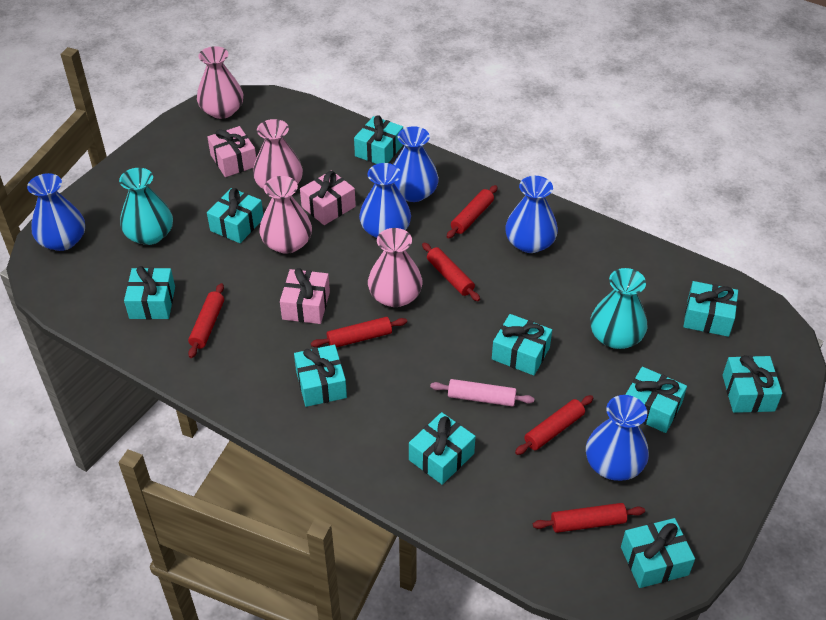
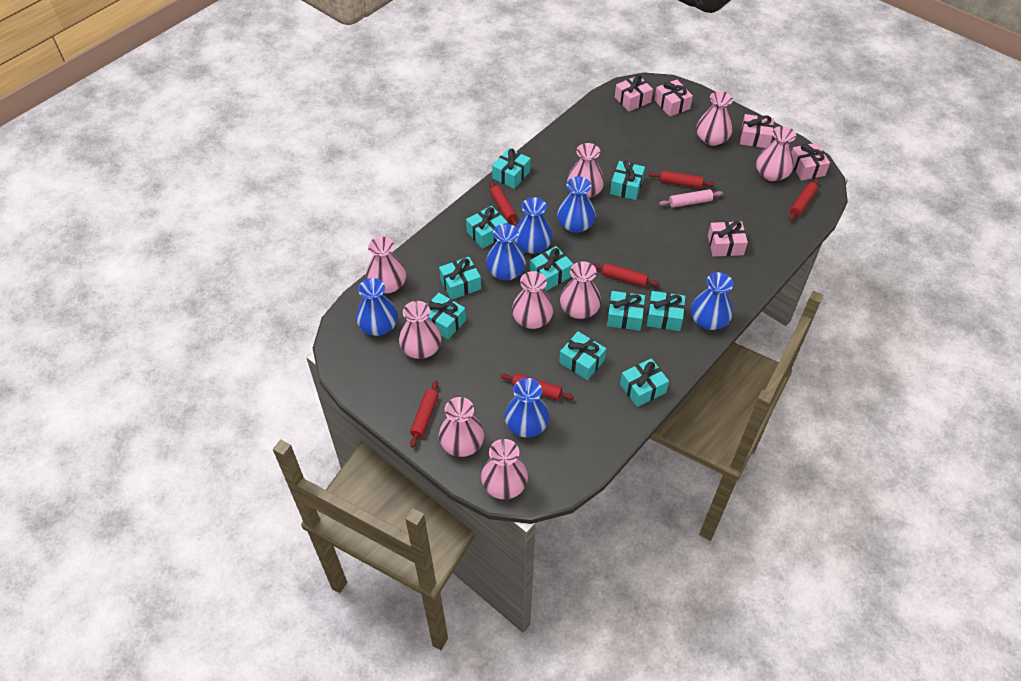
blue vase: [27,173,85,251] [359,163,411,238] [393,126,439,202] [505,176,558,253] [586,395,649,481] = 5 -> [356,278,398,336] [486,224,526,280] [504,378,549,438] [515,197,553,254] [557,177,596,233] [691,272,733,330] = 6
pink gift: [207,126,256,177] [280,268,330,324] [300,170,356,225] = 3 -> [615,75,653,112] [654,80,693,117] [708,221,748,257] [740,114,774,148] [792,143,830,181] = 5
pink vase: [197,46,243,119] [253,119,303,189] [259,176,312,254] [368,228,423,307] = 4 -> [366,237,406,294] [399,301,441,359] [439,397,484,457] [481,439,528,499] [512,271,553,329] [560,261,601,319] [567,143,604,198] [696,91,733,146] [756,126,796,181] = 9
turquoise vase: [119,168,173,245] [590,268,647,349] = 2 -> none = 0

